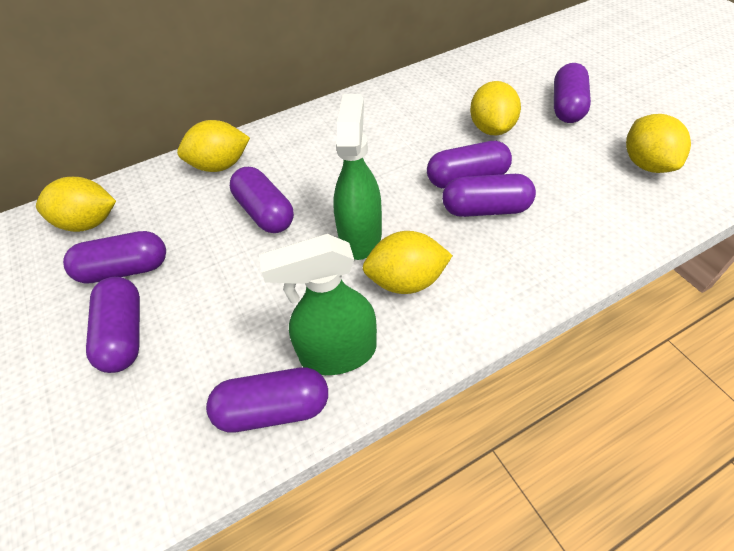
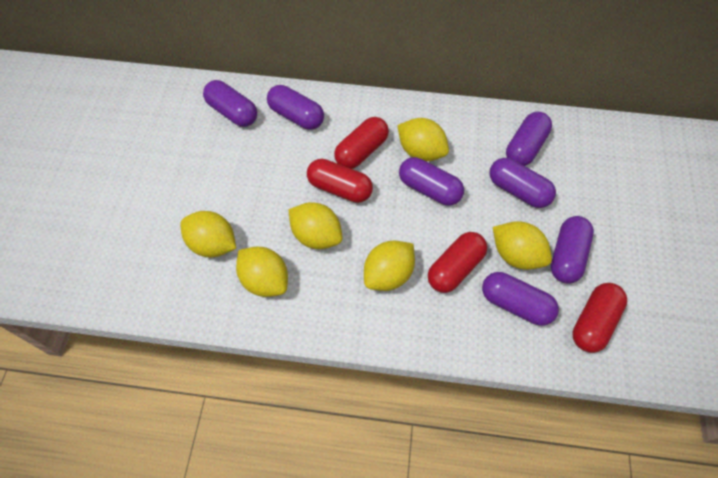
green spray bottle: [259,234,377,375] [333,94,382,260] = 2 -> none = 0
red capsule: none = 0 -> [307,159,373,203] [334,117,389,169] [428,232,487,293] [572,283,627,353] = 4
yellow lemon: [36,177,116,232] [177,120,250,172] [363,231,453,294] [470,81,521,136] [626,114,691,173] = 5 -> [180,211,236,257] [236,247,288,297] [288,202,343,249] [364,241,415,291] [397,118,449,161] [493,221,552,270] = 6

